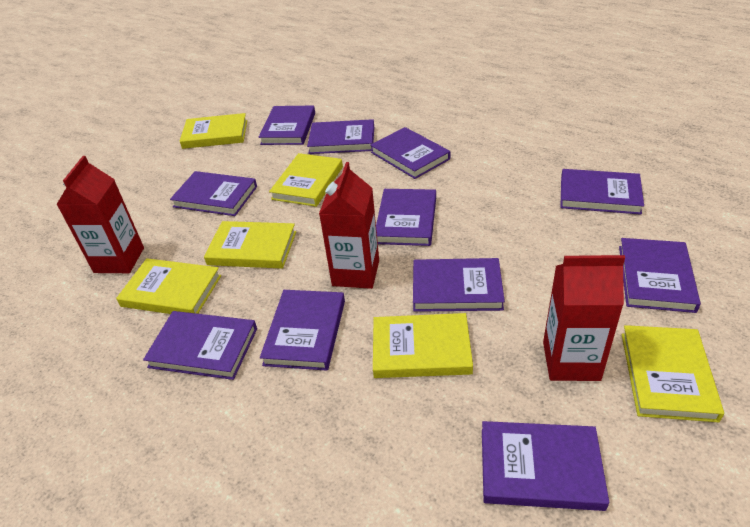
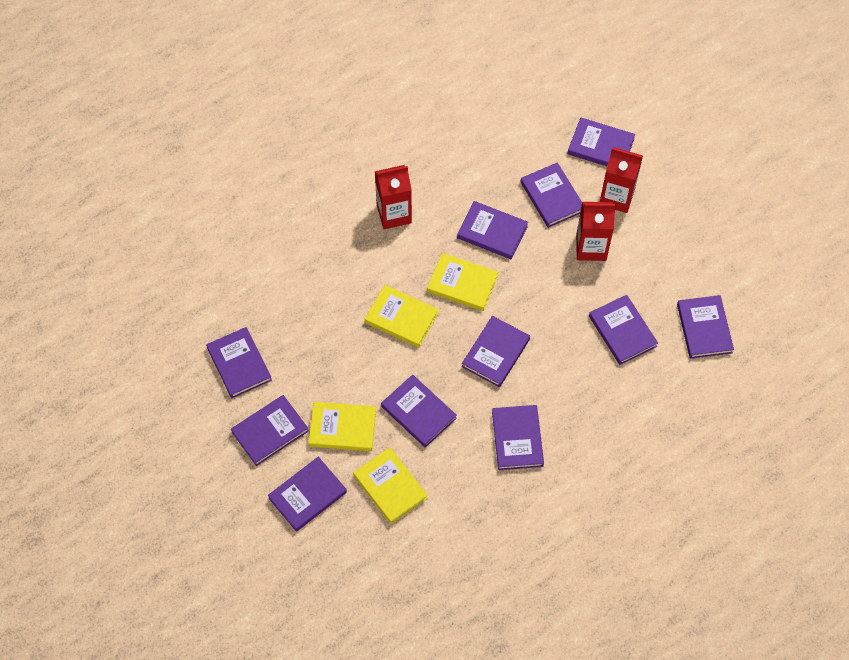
yellow book: [116,258,221,314] [180,113,247,149] [204,221,296,269] [269,153,343,207] [373,313,473,378] [622,325,724,422] = 6 -> [308,402,376,451] [353,447,428,524] [365,285,439,348] [427,253,498,311] = 4

